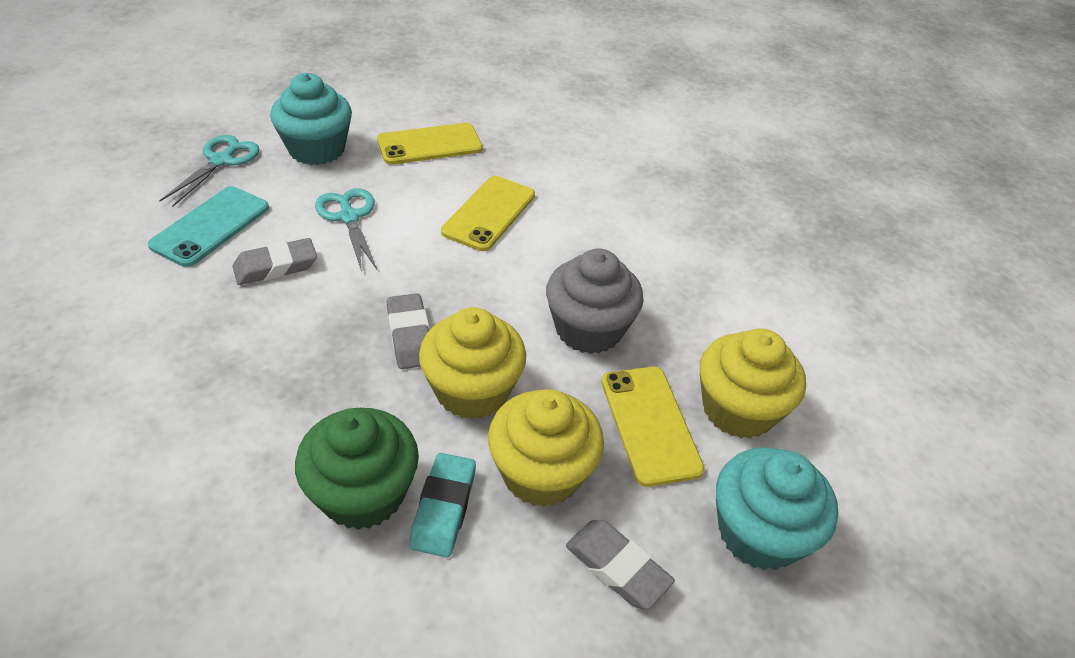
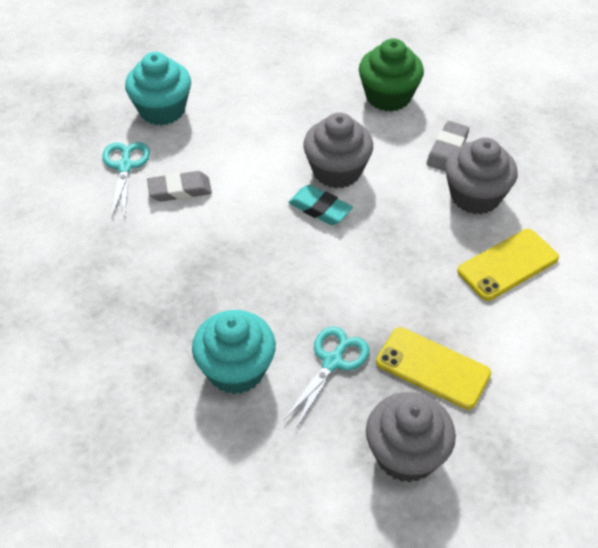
grey cupcake: [546,248,644,354] = 1 -> [303,112,373,188] [366,392,456,483] [445,138,517,214] = 3
grey eraser: [232,238,317,285] [387,293,430,369] [566,520,675,609] = 3 -> [147,171,212,202] [427,121,469,172] = 2
turquoise phone: [148,186,269,267] = 1 -> none = 0
yellow cupcake: [419,307,526,420] [488,389,604,507] [700,328,806,439] = 3 -> none = 0
yellow phone: [377,123,483,165] [441,176,535,251] [601,367,705,487] = 3 -> [376,327,491,409] [457,229,559,301] = 2

